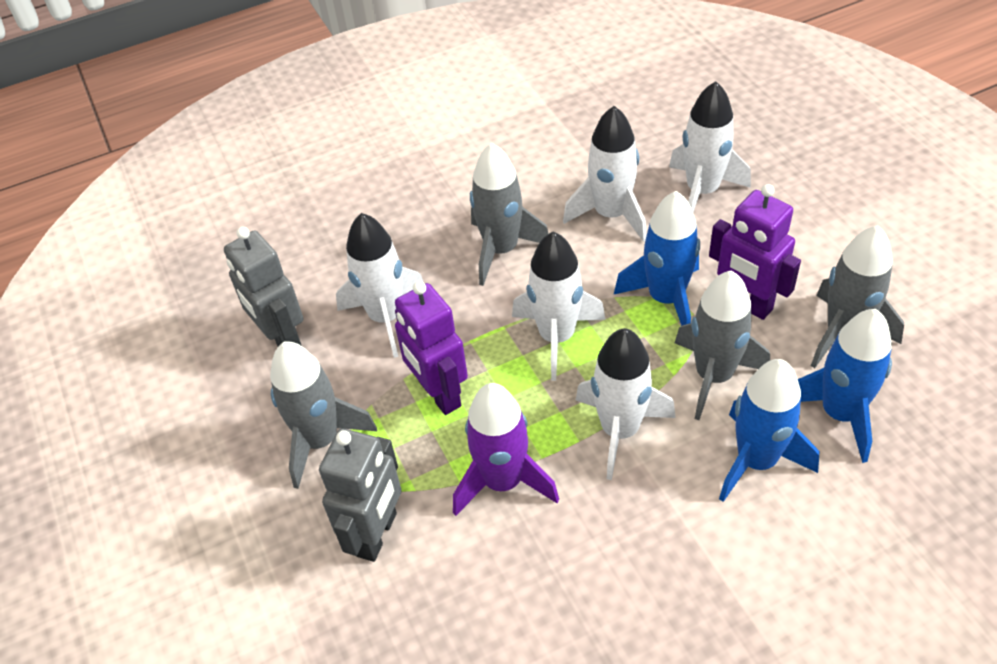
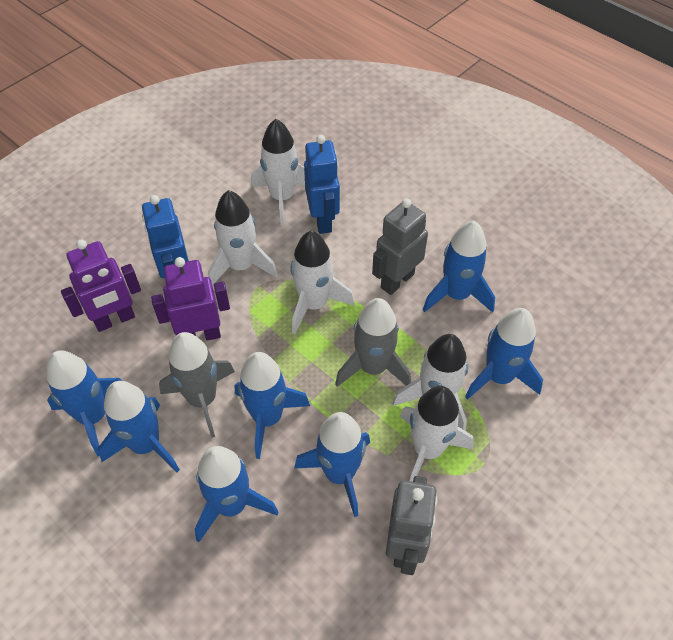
blue robot: none = 0 -> [142,195,189,278] [304,135,340,234] = 2
blue rocket: [614,191,700,326] [719,359,819,502] [798,309,892,463] = 3 -> [46,351,122,456] [98,381,180,472] [195,446,279,542] [235,352,310,459] [294,412,370,517] [423,221,495,313] [465,308,543,400] = 7
grey rocket: [270,341,377,489] [470,143,549,286] [675,271,770,420] [811,225,904,368] = 4 -> [159,332,235,438] [335,298,411,387] = 2
purple rocket: [453,383,559,516] = 1 -> none = 0

